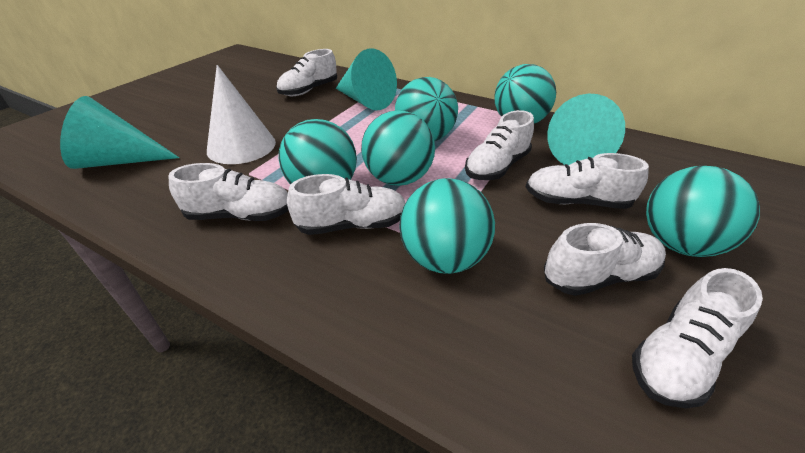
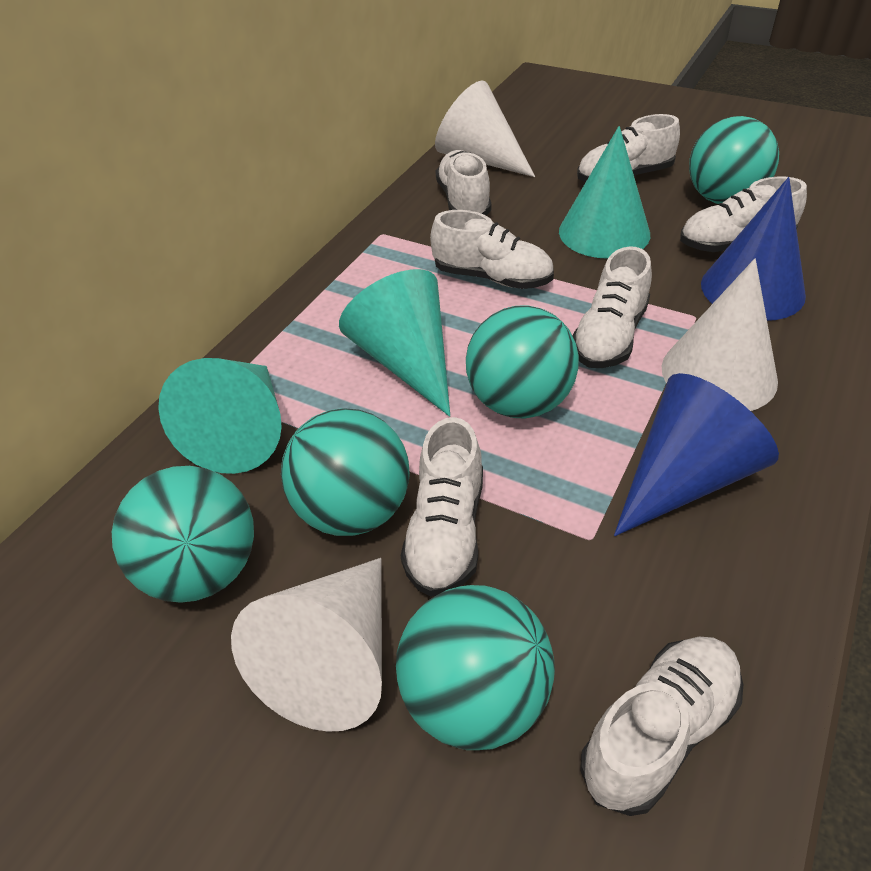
blue cone: none = 0 -> [614,373,779,536] [701,177,806,321] = 2
turquoise ball: [279,119,357,184] [361,110,435,186] [395,77,458,141] [399,178,495,274] [494,64,556,124] [646,166,760,257] = 6 -> [112,466,254,603] [281,408,410,536] [396,585,555,750] [466,306,579,418] [689,116,779,204] = 5
white cone: [207,65,276,164] = 1 -> [231,558,382,732] [435,80,535,177] [662,259,778,411] = 3

